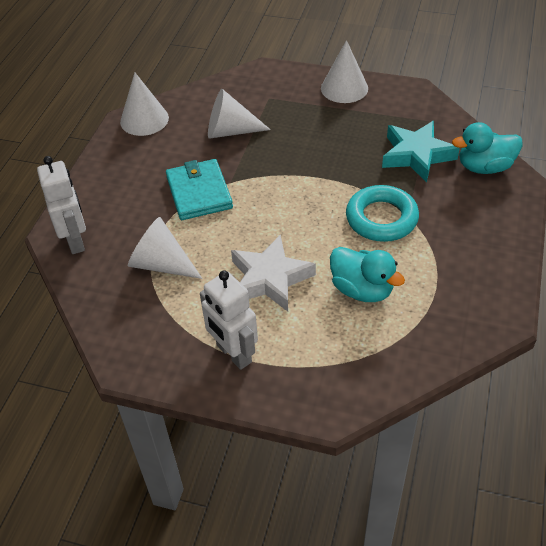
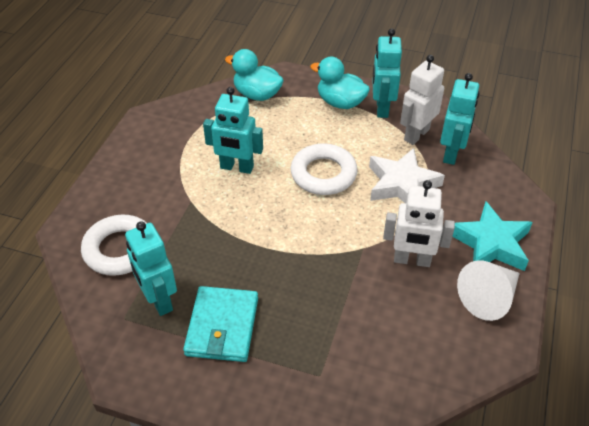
turquoise ring: [346,185,419,242] = 1 -> none = 0
turquoise robot: none = 0 -> [125,221,177,316] [203,87,263,174] [373,28,402,118] [440,73,479,165] = 4
white cone: [120,73,169,136] [128,217,203,279] [208,89,271,139] [321,40,368,103] = 4 -> [457,260,520,321] = 1
white ring: none = 0 -> [81,215,147,276] [291,143,358,195] = 2

